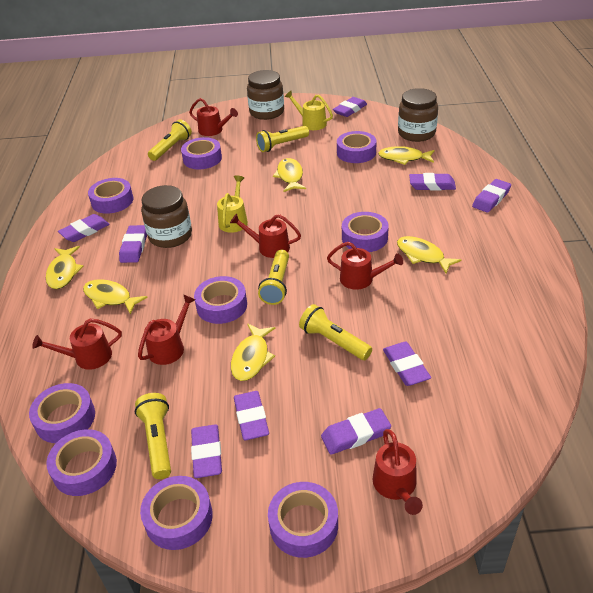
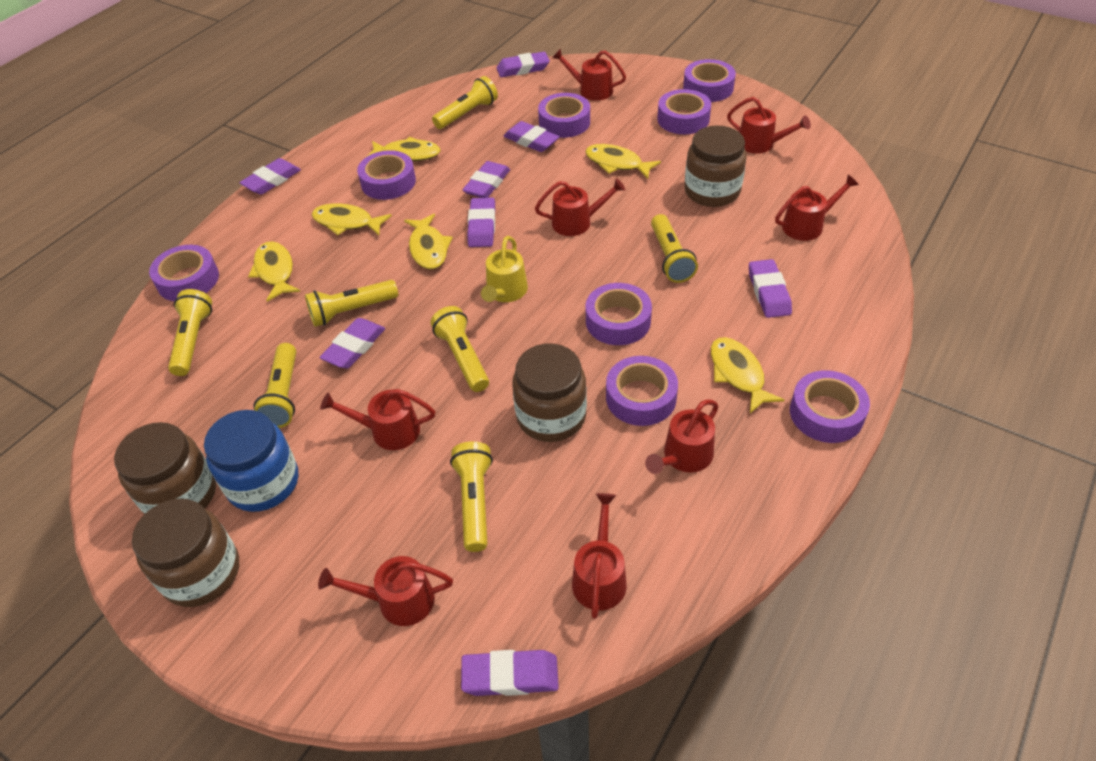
blue jar: none = 0 -> [204,410,298,512] = 1
brown jar: [141,185,192,248] [247,70,284,120] [398,88,438,142] = 3 -> [114,422,216,514] [132,499,239,607] [512,344,587,442] [684,126,746,207] = 4
purple eraser: [58,214,110,242] [119,225,147,263] [191,424,222,478] [234,391,269,440] [321,408,391,455] [333,97,367,117] [383,342,431,386] [409,173,456,191] [472,179,511,213] = 9 -> [239,158,301,195] [320,318,385,369] [461,650,559,696] [463,161,510,198] [467,197,495,247] [497,52,550,77] [504,121,560,152] [749,259,792,318] = 8
purple tape: [29,383,95,443] [46,429,117,496] [88,178,133,214] [140,476,213,550] [181,137,222,169] [194,276,247,324] [268,482,338,558] [337,131,377,163] [342,212,389,252] = 9 -> [149,245,219,301] [357,150,416,200] [538,93,590,138] [586,283,652,345] [606,356,678,426] [657,89,711,134] [683,59,736,102] [790,370,870,443] = 8
red watering can: [32,318,122,370] [138,294,196,365] [189,98,238,136] [230,214,301,258] [327,242,403,290] [372,429,423,515] = 6 -> [318,556,453,626] [320,389,435,450] [535,178,625,236] [552,49,626,101] [572,493,627,619] [645,400,719,474] [727,97,811,154] [775,174,859,241] = 8
yellow flashlight: [135,393,171,479] [148,119,192,161] [256,126,309,152] [258,250,289,305] [299,304,372,360] = 5 -> [168,289,212,376] [253,343,296,428] [305,280,398,327] [431,306,489,392] [432,76,498,129] [450,441,493,552] [651,214,698,283] = 7
yellow watering can: [217,176,248,233] [285,91,333,130] = 2 -> [481,236,528,302] = 1

